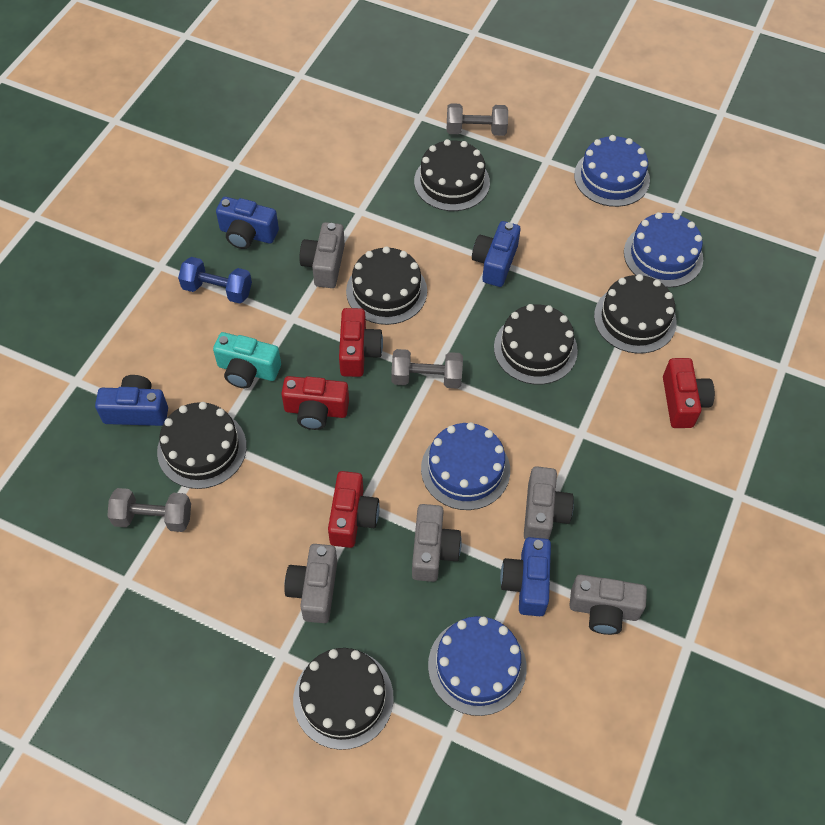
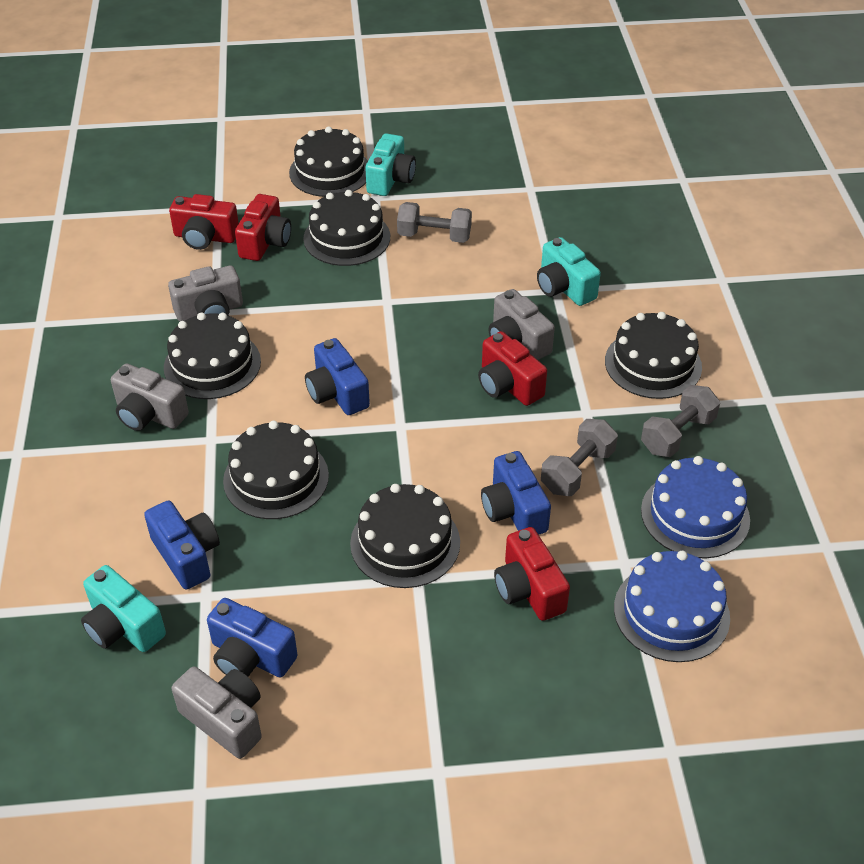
blue cake: [421,422,510,510] [428,616,527,716] [574,135,650,207] [624,212,703,288] = 4 -> [614,551,730,662] [641,456,750,558] = 2
blue dumbbell: [178,257,252,304] = 1 -> none = 0
grey camera: [284,544,337,623] [300,222,345,288] [412,504,462,582] [524,466,574,539] [569,575,647,635] = 5 -> [111,364,189,431] [168,265,243,322] [171,666,262,759] [489,289,555,360] = 4
turquoise camera: [213,332,281,388] = 1 -> [81,565,166,652] [365,133,416,196] [537,237,601,306] = 3

